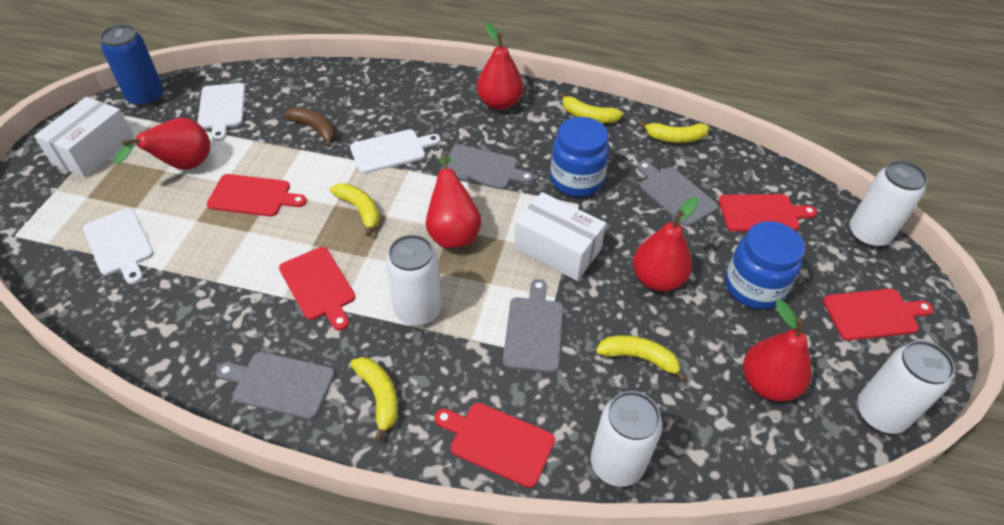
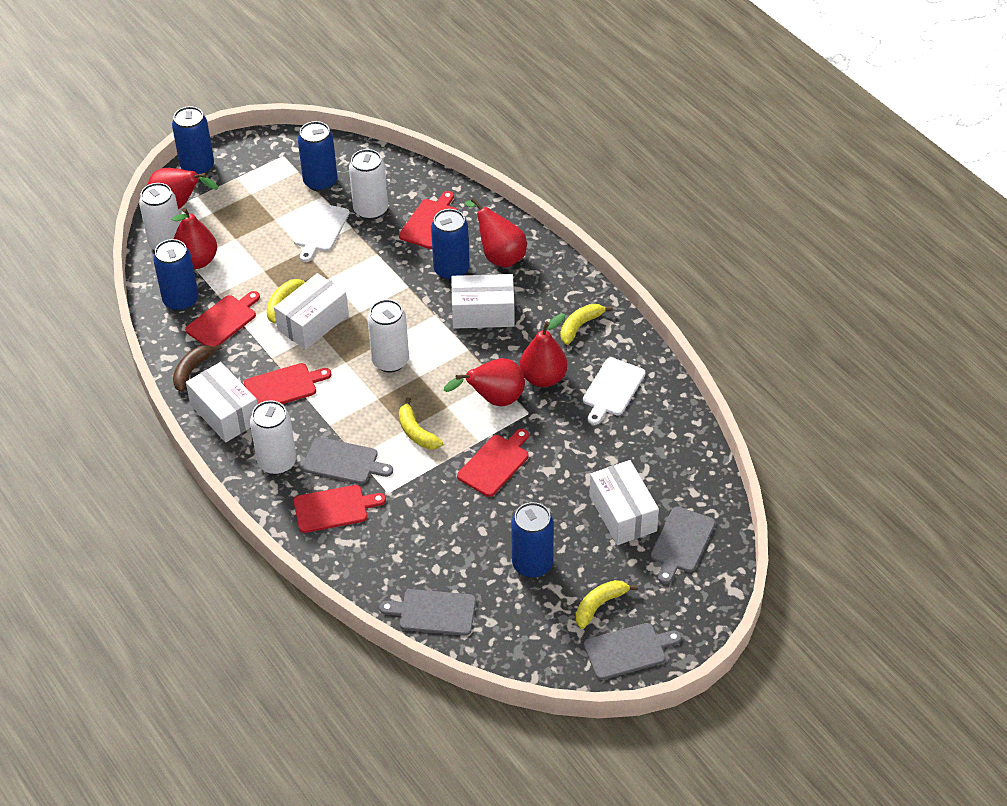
blue can: [100,25,164,107] = 1 -> [153,239,199,311] [172,106,214,174] [298,121,337,192] [431,209,470,281] [511,502,554,578] = 5
blue jar: [550,117,609,197] [725,221,805,309] = 2 -> none = 0
white box: [34,97,134,178] [514,192,606,281] = 2 -> [186,362,258,442] [274,273,349,349] [451,274,515,329] [589,460,659,545] = 4
white cutting board: [83,208,154,284] [197,83,245,141] [350,129,441,174] = 3 -> [294,202,349,262] [583,358,646,425] = 2
yellow banana: [330,183,379,236] [351,357,398,442] [559,92,623,123] [596,335,687,382] [639,121,709,143] = 5 -> [267,279,309,324] [399,397,443,449] [560,304,613,345] [576,580,638,629] = 4

